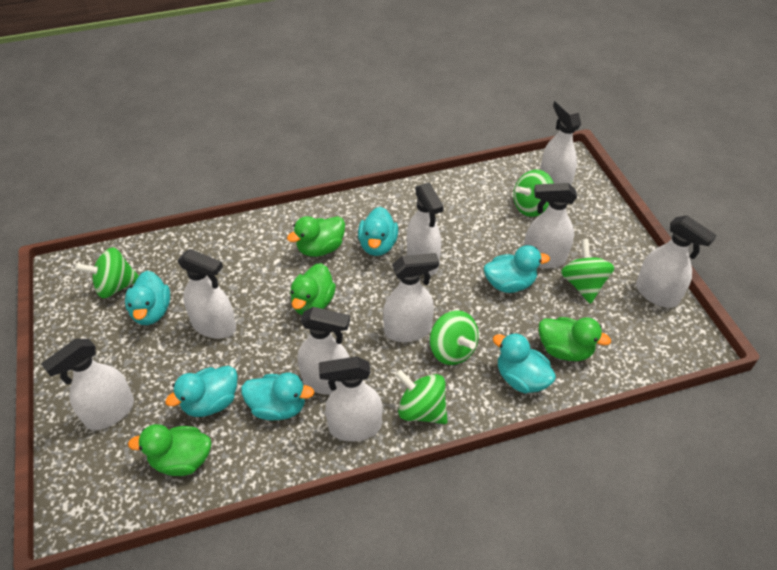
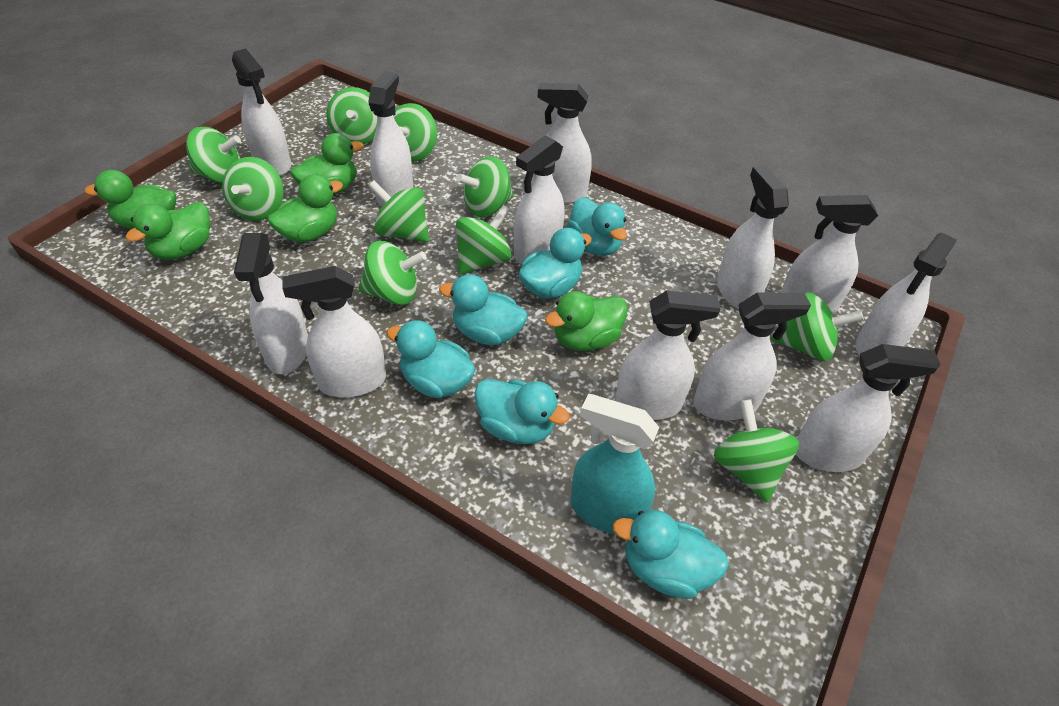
green duck: [128,424,211,476] [287,216,345,257] [290,263,336,315] [539,317,611,361] = 4 -> [85,170,176,229] [125,202,210,260] [268,174,343,243] [291,133,364,195] [545,291,628,351] = 5
green spinning top: [75,247,139,298] [395,369,448,424] [430,310,479,365] [513,170,554,217] [561,239,615,304] = 5 -> [186,127,241,183] [222,157,284,221] [327,87,377,145] [359,241,427,305] [368,180,429,242] [393,103,437,162] [456,156,514,217] [456,205,512,275] [714,399,799,502] [770,292,864,361] = 10
turquoise spray bottle: none = 0 -> [571,394,659,534] = 1
white spray bottle: [41,339,134,430] [177,249,236,339] [298,307,350,395] [319,356,383,442] [383,253,439,342] [407,183,444,276] [524,183,577,268] [540,99,581,186] [636,215,717,308] = 9 -> [232,48,291,176] [234,233,308,374] [282,266,386,398] [368,71,413,206] [514,135,565,264] [537,83,592,204] [615,291,721,420] [693,292,811,421] [717,166,789,309] [780,195,878,314] [796,344,941,472] [855,233,957,356] = 12

